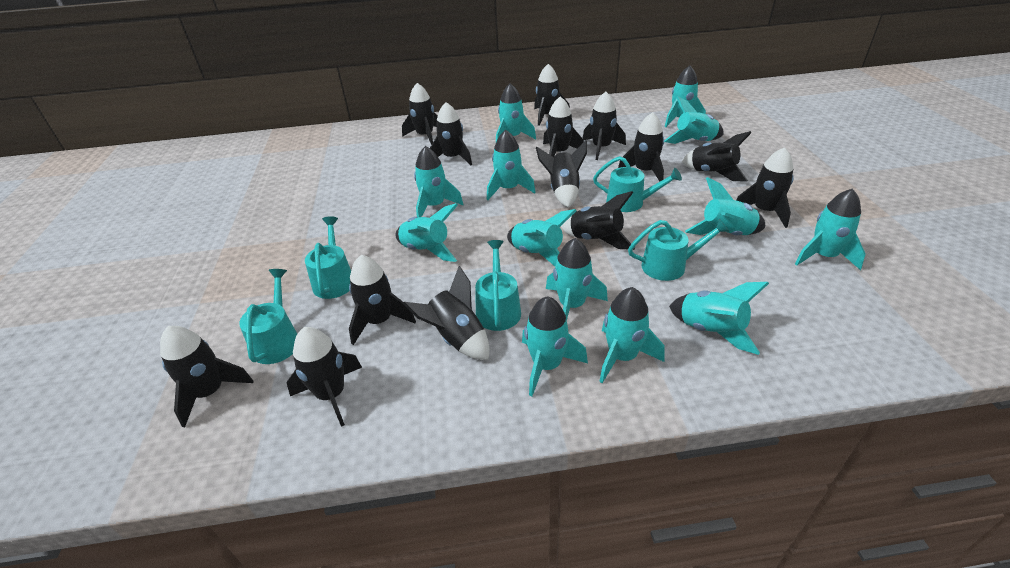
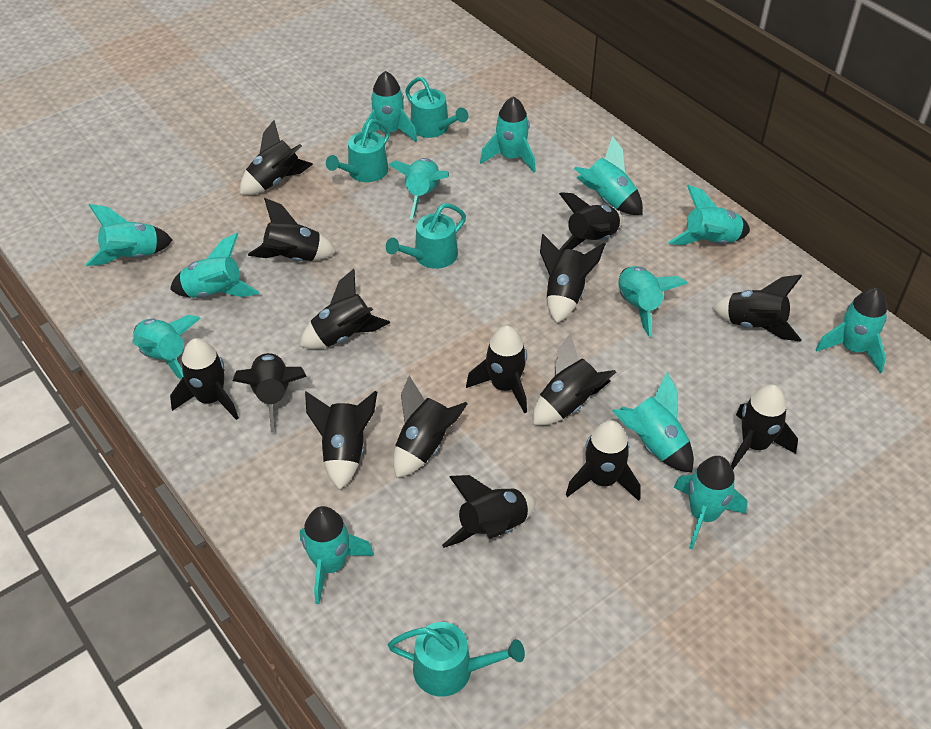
black rocket: [160,326,253,427] [287,327,362,427] [349,255,416,345] [402,83,438,145] [403,266,490,360] [430,102,472,165] [534,64,570,126] [536,140,587,208] [543,96,584,157] [561,191,635,250] [583,92,626,160] [618,112,664,181] [682,131,751,182] [736,147,794,228] = 14 -> [170,338,239,420] [233,353,307,432] [240,120,313,195] [248,198,336,262] [300,269,390,349] [305,391,377,490] [393,376,467,478] [442,475,536,548] [466,326,527,413] [533,333,616,425] [540,234,605,323] [559,192,623,252] [566,420,640,501] [712,275,802,342] [731,384,798,469] = 15
turquoise watering can: [239,269,297,364] [305,216,351,299] [475,240,521,331] [593,156,682,212] [628,219,729,281] = 5 -> [326,119,390,182] [386,203,466,269] [388,622,525,697] [405,77,468,138] = 4

